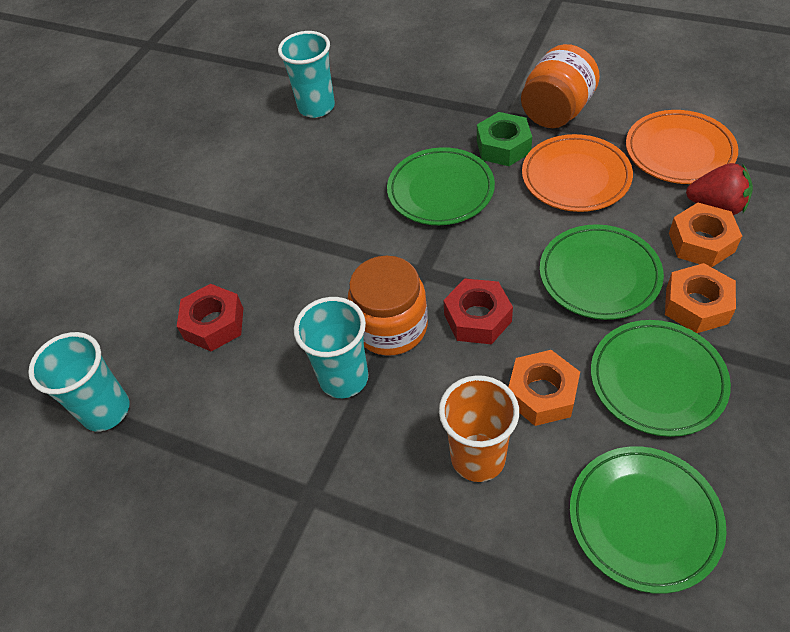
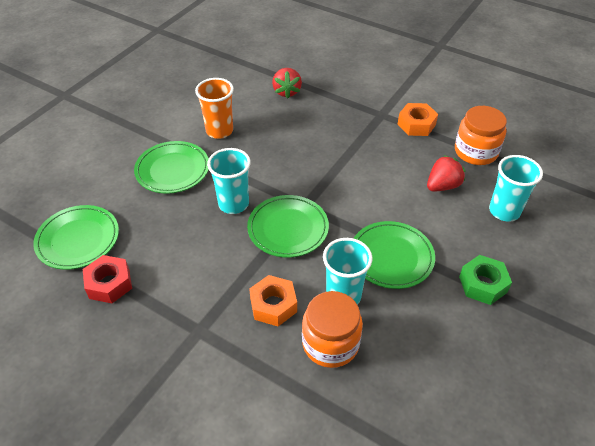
orange nut: [509,350,580,426] [665,263,736,333] [669,203,742,267] = 3 -> [249,275,297,326] [398,103,438,136] = 2
orange plate: [522,134,633,212] [626,110,738,184] = 2 -> none = 0
red nut: [177,284,243,352] [443,278,513,344] = 2 -> [83,255,132,303] = 1
red strawberry: [686,163,753,215] = 1 -> [272,68,302,98] [427,155,465,191] = 2

